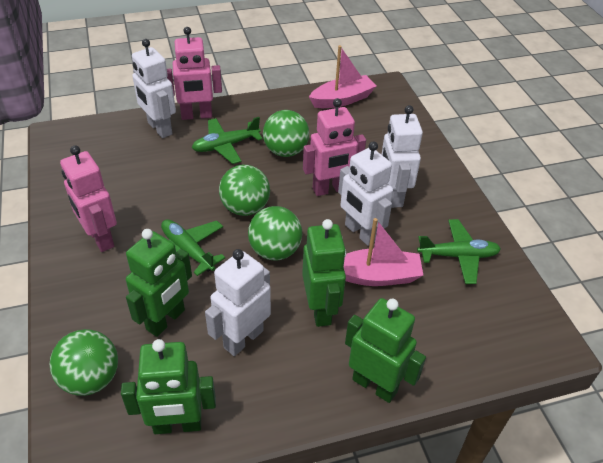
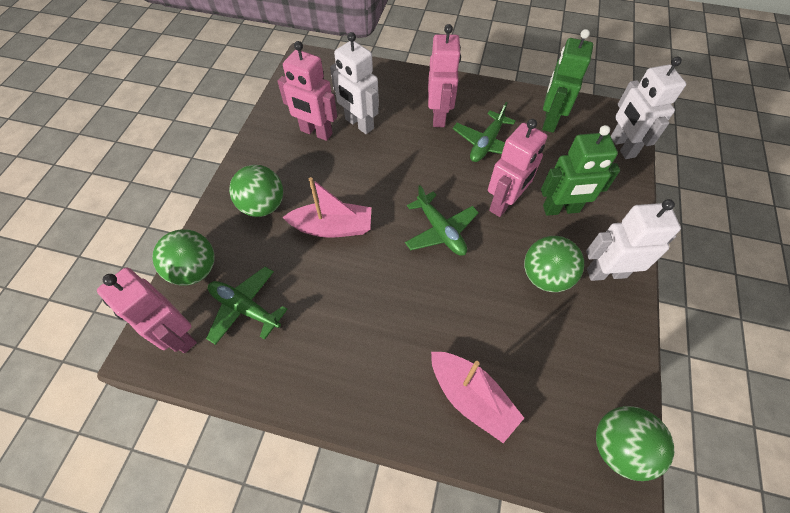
green robot: [121,339,216,434] [126,229,192,337] [302,219,346,327] [345,298,426,403] = 4 -> [541,125,620,216] [542,29,593,133] = 2
pink robot: [60,145,117,252] [167,27,222,120] [303,98,366,196] = 3 -> [97,267,197,353] [277,41,337,141] [428,24,461,127] [488,119,547,217] = 4
white robot: [132,39,176,138] [205,249,271,356] [338,141,393,246] [381,105,423,208] = 4 -> [330,32,379,134] [586,199,681,281] [611,57,686,159] = 3

